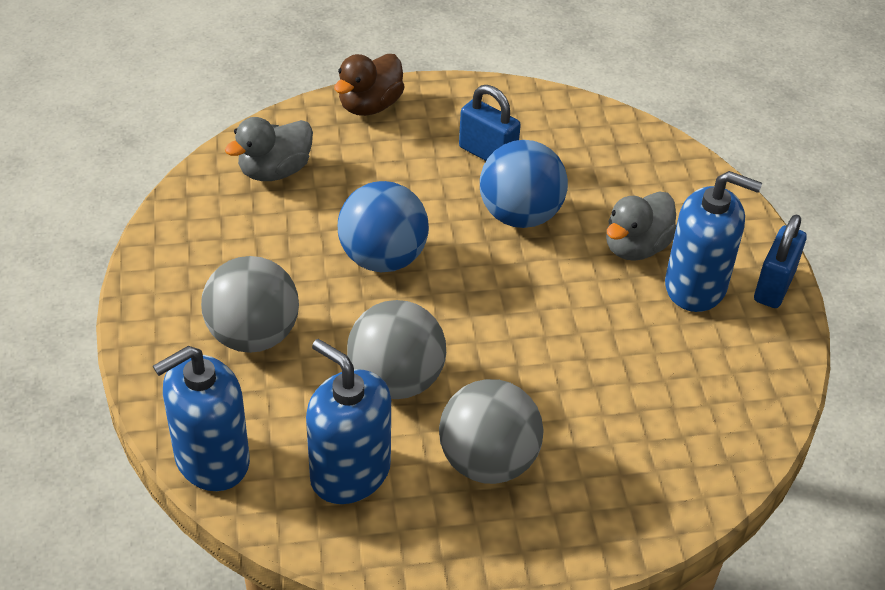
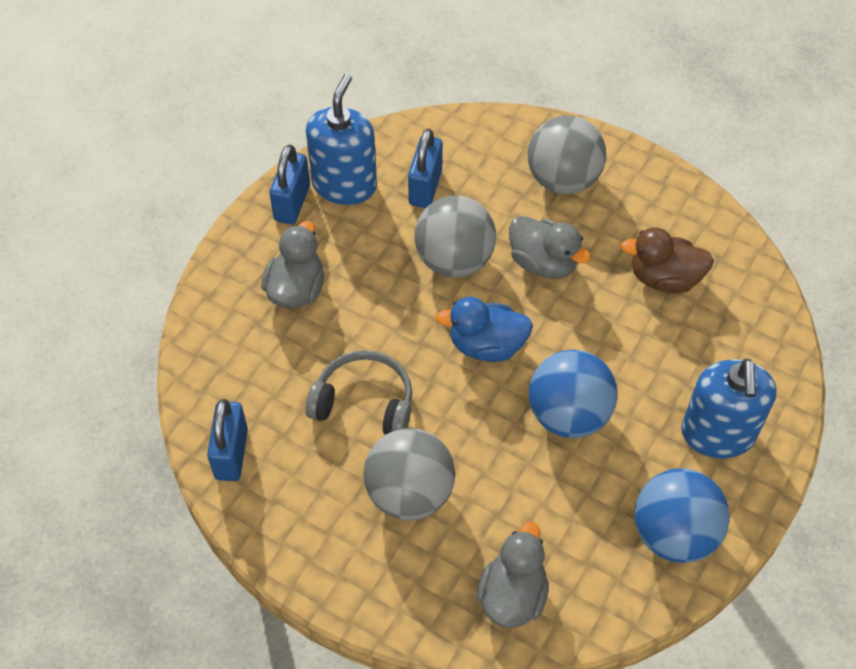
blue duck: none = 0 -> [435,297,533,362] = 1
blue padlock: [459,85,521,161] [754,214,807,308] = 2 -> [207,399,248,481] [269,144,310,224] [408,129,443,208] = 3
blue soap dispenser: [153,346,250,491] [306,339,391,504] [665,171,762,312] = 3 -> [306,74,377,205] [681,359,777,459] = 2
grey duck: [225,117,313,181] [606,192,677,261] = 2 -> [261,221,325,308] [477,522,549,628] [509,216,591,279] = 3
grey headphones: none = 0 -> [305,350,412,435] = 1

